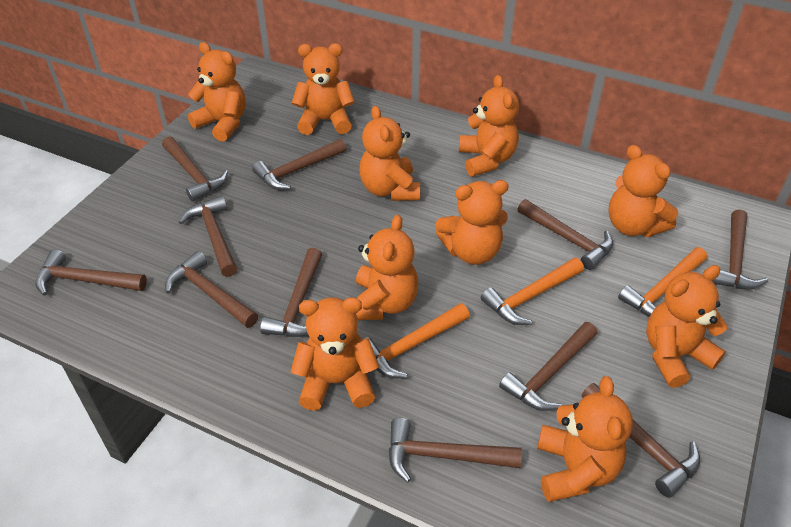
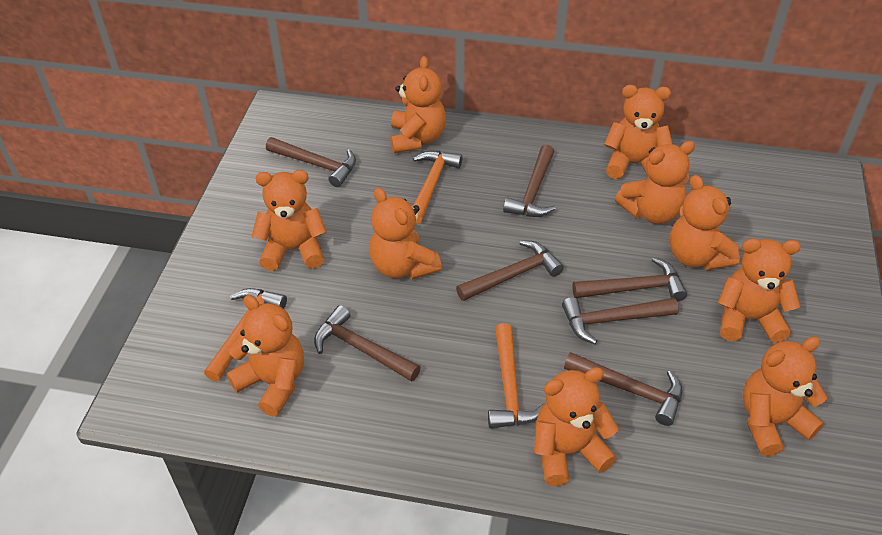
brown hammer: [35,249,147,296] [162,136,228,202] [165,251,258,328] [179,196,237,277] [252,139,346,190] [260,248,322,337] [389,418,522,482] [499,322,598,411] [517,199,613,270] [582,383,700,498] [712,209,768,290] = 11 -> [266,137,356,187] [314,305,421,382] [456,240,564,301] [503,145,556,217] [562,297,679,344] [564,352,683,426] [572,257,687,301] = 7

